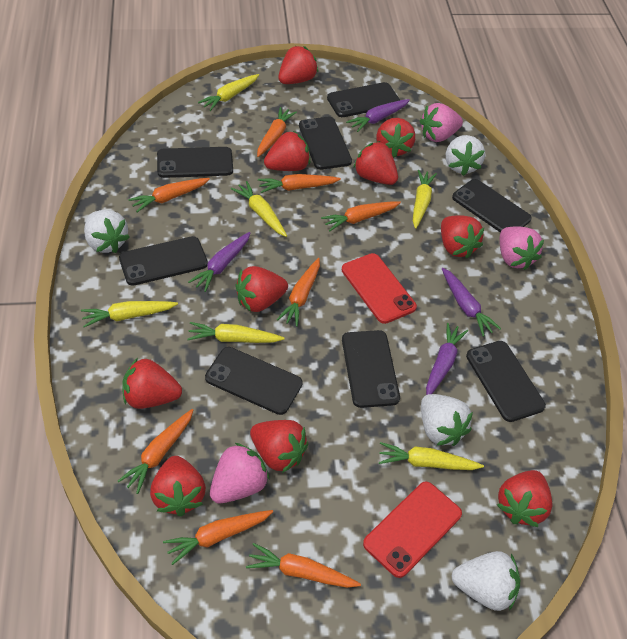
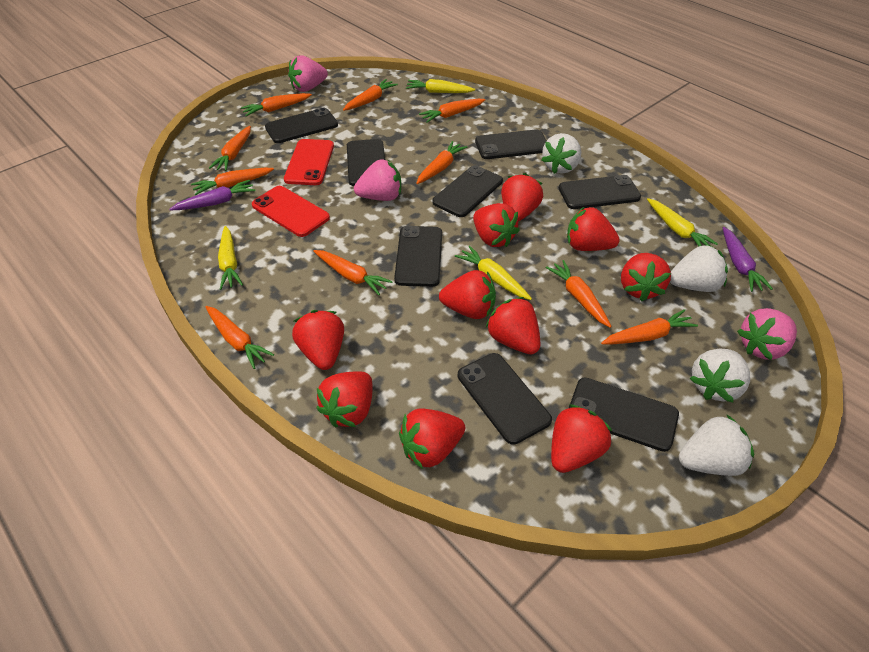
orange carrot: [118,409,193,494] [128,178,210,212] [163,510,273,565] [246,543,361,588] [257,107,297,157] [258,174,341,193] [277,258,320,327] [321,201,401,231] = 8 -> [191,168,274,195] [205,306,274,369] [209,126,251,171] [241,93,312,116] [313,250,393,295] [343,79,398,111] [416,141,468,184] [419,99,485,122] [545,260,612,328] [601,309,698,344] = 10
purple carrot: [188,232,250,292] [346,99,410,132] [426,323,468,395] [442,268,501,337] = 4 -> [169,180,256,210] [723,227,773,292] = 2
yellow carrot: [81,301,178,327] [187,322,285,343] [198,74,259,111] [231,181,287,237] [379,442,484,470] [413,170,437,229] = 6 -> [218,226,243,290] [406,79,475,93] [455,245,532,300] [647,198,718,246] = 4

